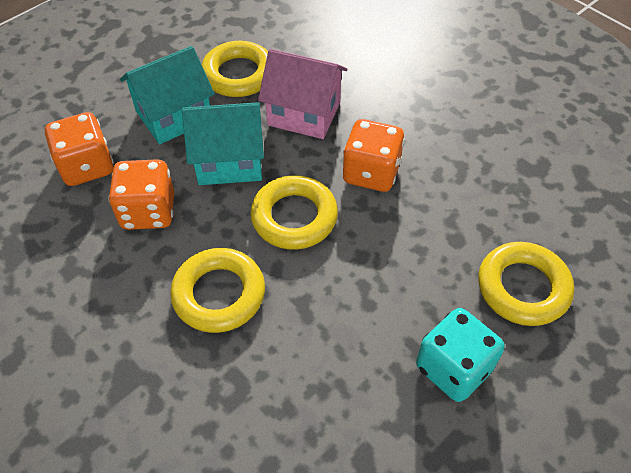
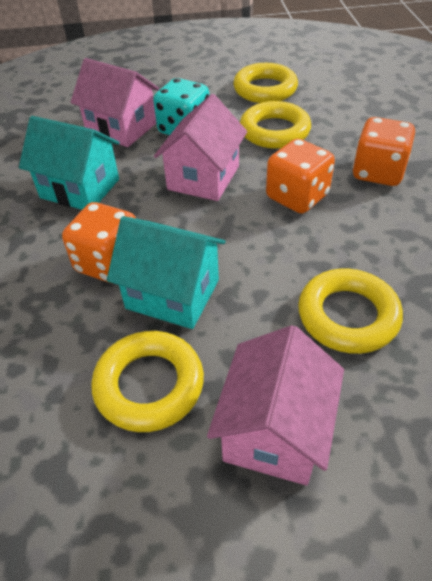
pink house: [258,49,348,139] = 1 -> [70,58,159,147] [154,94,247,201] [207,325,344,485] = 3

